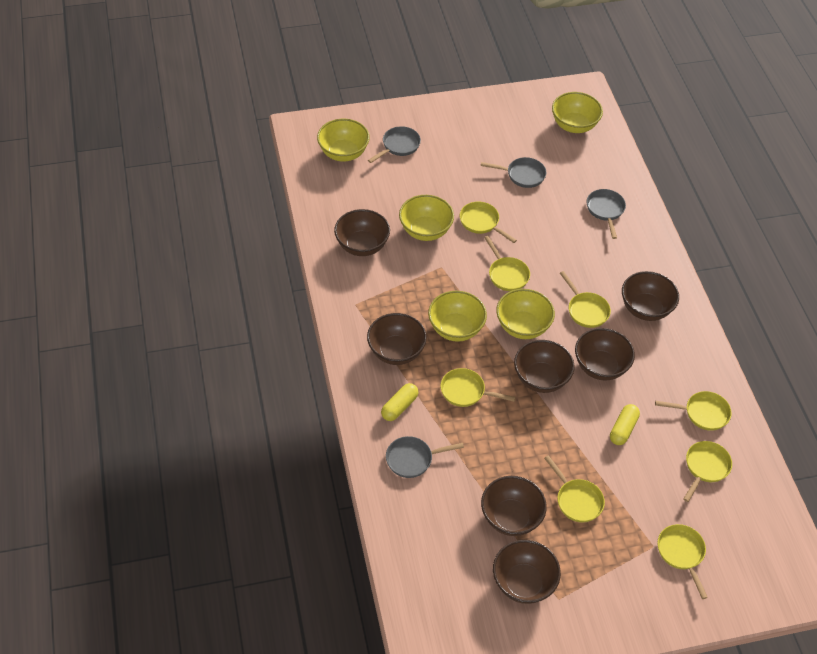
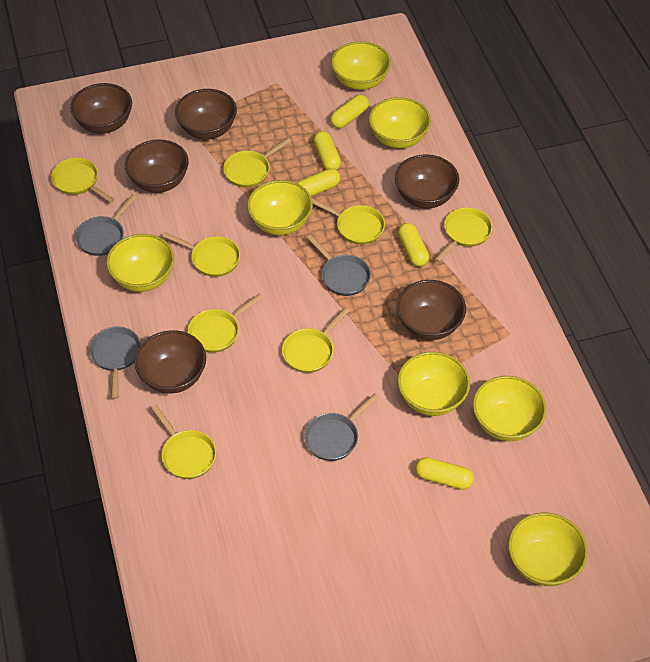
brown bowl: [334,209,390,256] [367,313,427,365] [481,476,547,536] [493,540,561,604] [514,340,575,393] [575,328,635,381] [622,271,679,321] = 7 -> [70,83,132,134] [125,139,189,193] [134,330,206,394] [175,89,237,139] [395,154,459,208] [397,280,466,340] = 6
yellow bowl: [317,119,370,162] [399,195,454,241] [428,291,487,342] [496,289,555,339] [552,92,603,133] = 5 -> [106,234,174,292] [247,180,313,235] [331,41,391,90] [369,97,431,148] [398,352,470,416] [473,376,547,441] [508,513,588,586] = 7
yellow capsule: [381,383,418,421] [610,404,640,445] = 2 -> [297,168,340,197] [313,131,341,170] [330,95,369,128] [398,223,429,267] [415,457,474,490] = 5

